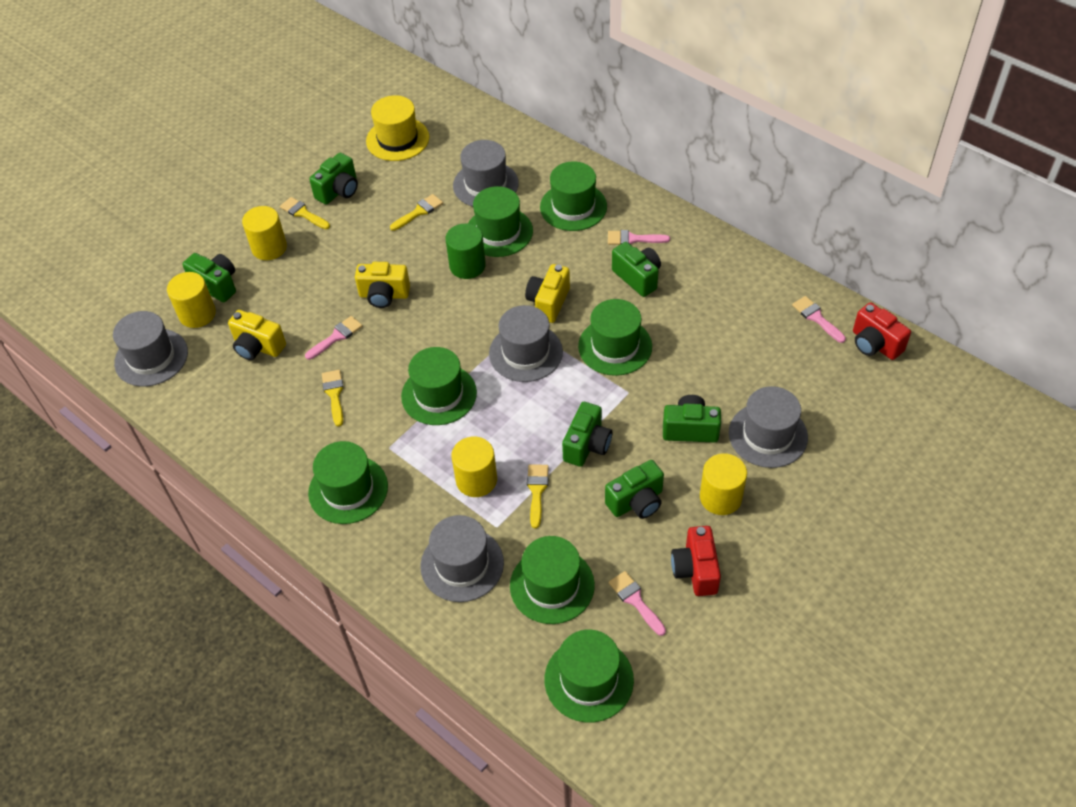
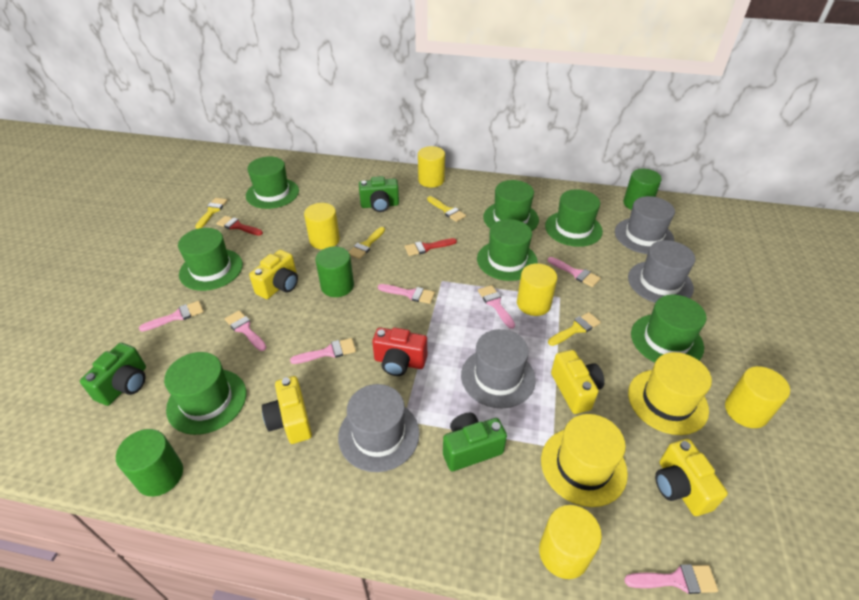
green camera: [182,253,236,302] [309,153,358,205] [562,402,612,467] [605,460,664,519] [612,242,661,297] [663,395,721,443] = 6 -> [80,343,146,406] [359,176,399,212] [443,413,507,471] = 3
green cylinder: [446,224,486,279] = 1 -> [116,429,183,496] [315,246,354,297] [623,169,662,210] = 3
grey hat: [113,311,188,387] [420,515,504,602] [453,140,519,206] [489,305,563,382] [729,386,808,468] = 5 -> [338,384,420,472] [461,329,536,408] [615,196,675,254] [628,240,695,303] = 4
pink brush: [305,316,363,360] [608,230,670,245] [609,571,666,636] [792,296,846,343] = 4 -> [139,301,204,332] [225,310,267,351] [290,338,356,364] [378,284,435,304] [478,285,515,329] [548,257,601,287] [624,564,718,594] = 7
red brush: none = 0 -> [216,216,263,236] [405,238,457,256] = 2
red camera: [671,526,721,596] [853,302,911,360] = 2 -> [372,327,427,376] = 1
yellow camera: [228,310,286,360] [355,262,410,308] [525,264,570,323] = 3 -> [249,249,298,299] [262,376,312,444] [551,350,604,414] [655,439,728,516] = 4
yellow cylinder: [167,272,216,328] [242,206,287,260] [451,436,497,497] [700,453,747,515] = 4 -> [304,203,340,249] [418,146,445,187] [517,263,557,316] [539,505,602,579] [725,366,790,428] = 5
yellow hat: [366,95,429,161] = 1 -> [541,414,628,507] [628,352,712,435] = 2

